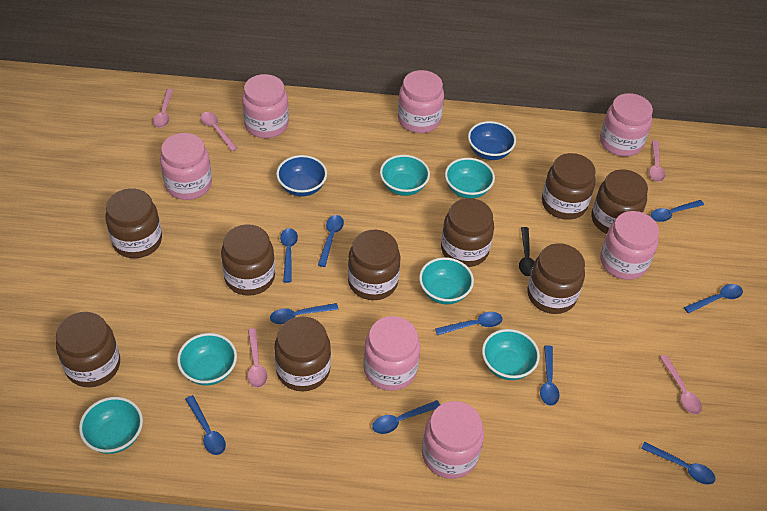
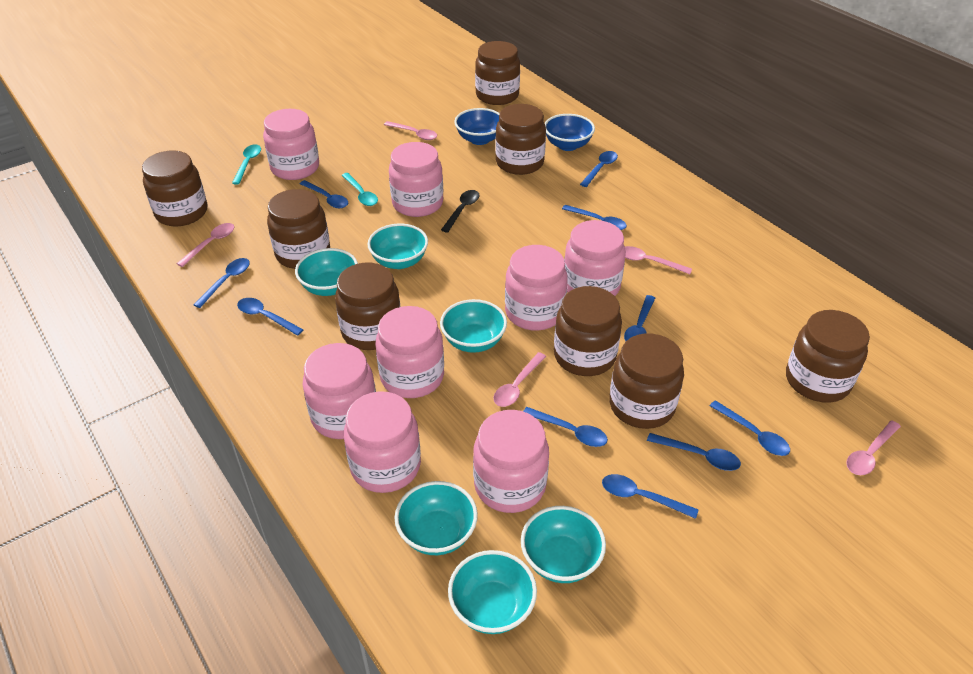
brown jar: [56,312,120,387] [106,188,162,258] [221,224,275,296] [274,317,331,391] [348,230,400,300] [441,198,494,267] [527,243,585,314] [542,153,596,220] [592,169,648,234] = 9 -> [142,151,207,226] [267,189,330,269] [335,263,401,350] [475,41,520,105] [495,104,546,175] [554,286,622,376] [609,333,684,429] [786,310,870,403] = 8
pink jar: [160,133,212,200] [242,74,289,138] [363,316,420,391] [398,70,444,133] [422,401,484,479] [600,93,653,157] [600,211,659,280] = 7 -> [263,109,319,180] [303,343,376,439] [344,391,421,493] [375,306,444,398] [389,142,443,217] [473,410,549,513] [505,245,568,331] [564,220,626,296] = 8
turquoise spoon: none = 0 -> [232,144,261,185] [341,173,378,206] = 2

